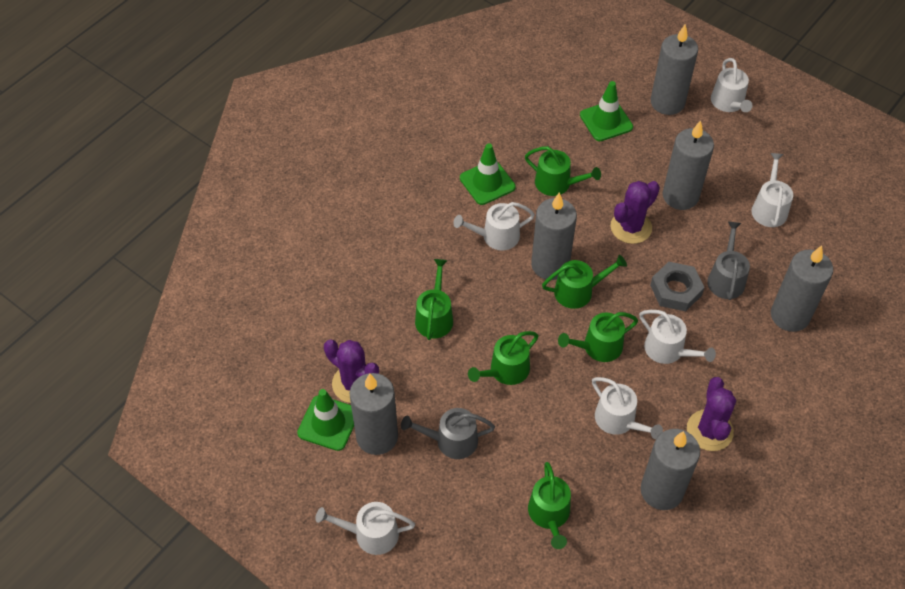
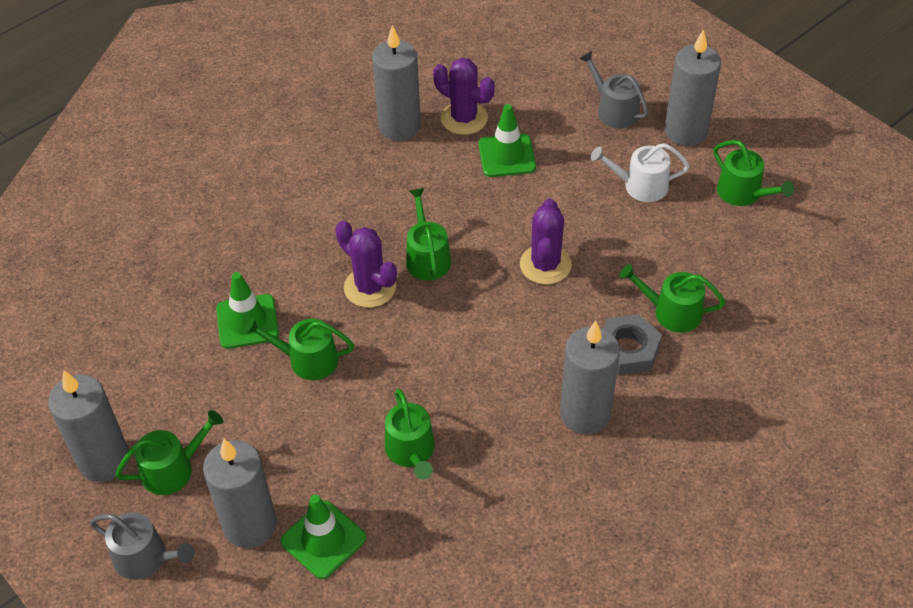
grey candle: [350,373,398,455] [531,192,577,280] [641,429,700,510] [651,24,698,115] [663,120,714,210] [771,246,833,332] = 6 -> [48,371,129,482] [203,439,277,548] [372,25,421,141] [560,321,620,434] [665,29,721,146] = 5
white watering can: [315,502,415,555] [453,202,535,251] [592,377,663,439] [639,310,716,364] [711,58,753,112] [751,153,793,227] = 6 -> [591,143,690,202] = 1

